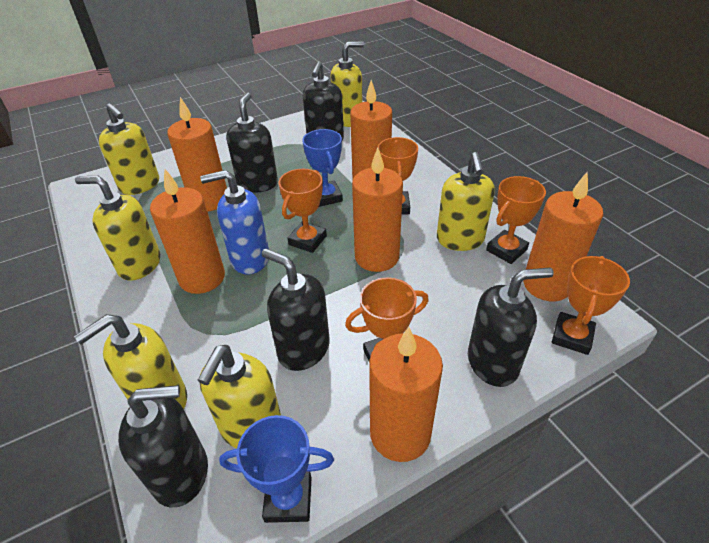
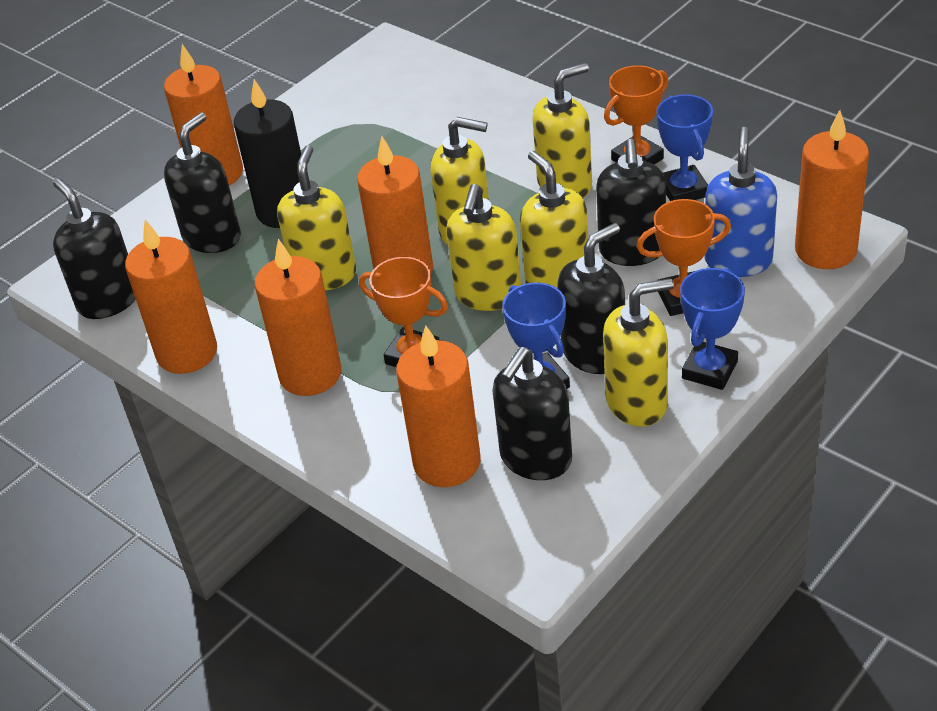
black candle: none = 0 -> [234,79,301,228] = 1
blue trophy: [219,415,334,523] [302,129,343,207] = 2 -> [502,282,570,389] [657,94,713,201] [680,268,745,390] = 3
orange trophy: [279,169,327,253] [345,278,429,361] [378,137,418,215] [486,176,546,264] [552,256,630,355] = 5 -> [359,257,448,367] [604,65,668,165] [637,199,731,316] = 3

